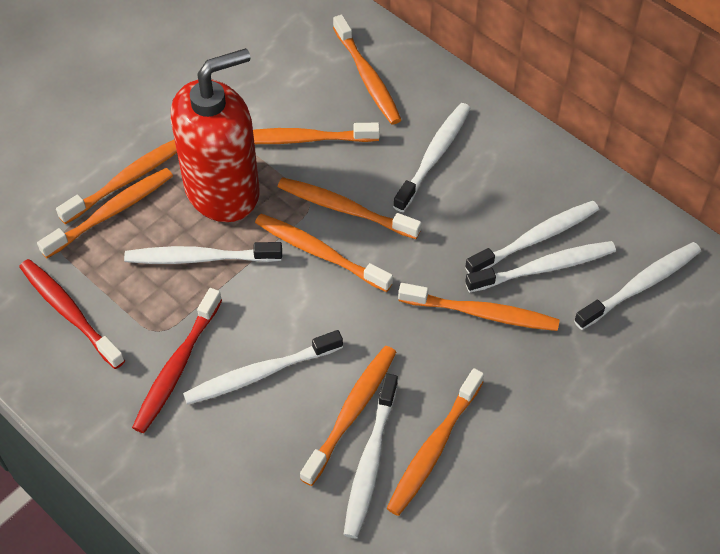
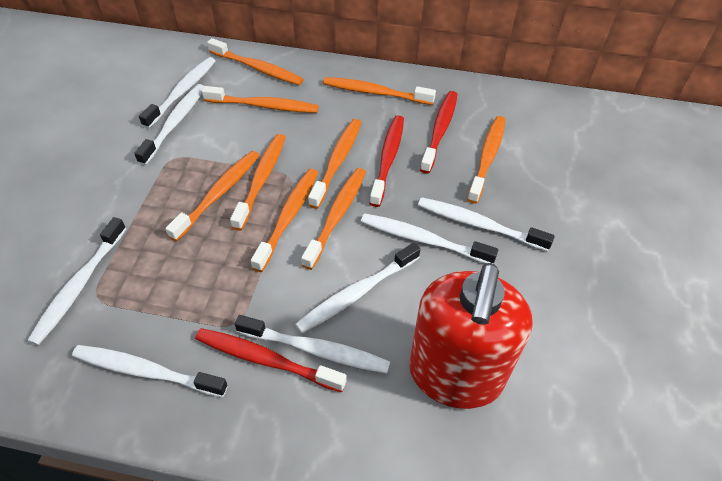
red toothbrush: [19,259,125,369] [132,288,222,433] = 2 -> [195,328,347,392] [369,115,404,207] [420,91,458,174] = 3
white toothbrush: [124,242,282,264] [183,330,343,405] [343,373,398,539] [393,103,471,212] [465,201,599,274] [465,241,616,293] [574,242,701,330] = 7 -> [27,217,127,346] [72,345,228,397] [134,84,204,165] [139,57,216,129] [235,315,390,373] [295,243,420,333] [361,213,498,264] [418,197,555,251] = 8

